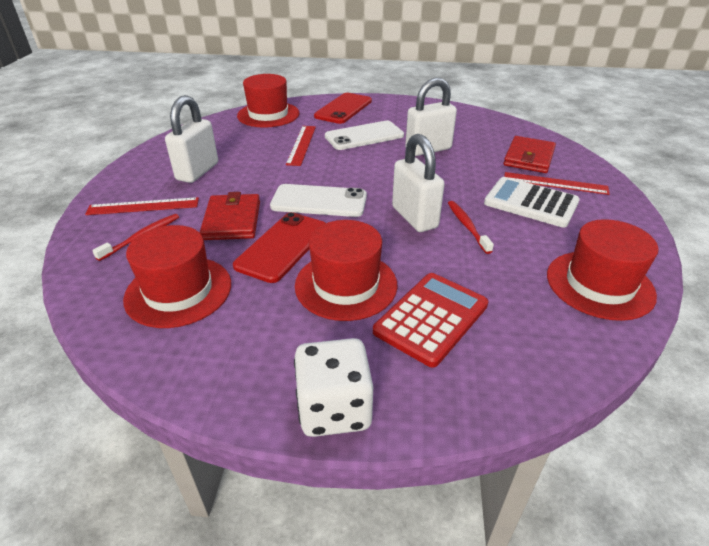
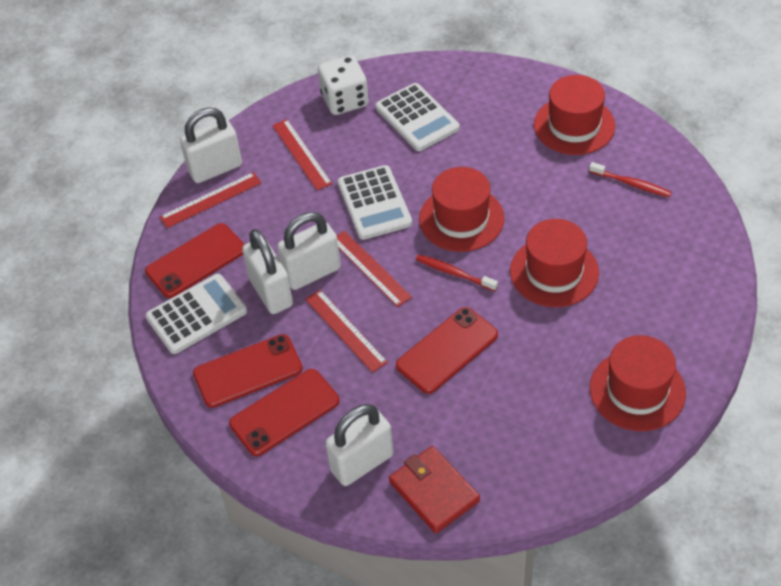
red calculator: [373,273,489,367] = 1 -> none = 0
red phone: [233,212,326,283] [314,93,372,124] = 2 -> [145,223,245,298] [193,334,303,408] [229,369,340,456] [396,307,498,394] = 4
red ruler: [85,197,199,215] [286,126,316,166] [504,172,610,195] = 3 -> [160,172,261,228] [272,119,332,190] [305,290,388,373] [337,231,412,307] = 4
red wallet: [200,192,260,240] [503,136,556,173] = 2 -> [389,446,480,533] = 1
white calculator: [484,177,580,228] = 1 -> [145,274,247,354] [338,165,412,240] [375,83,460,151] = 3
white padlock: [165,95,218,183] [392,134,445,232] [405,78,457,156] = 3 -> [180,107,242,183] [242,229,293,314] [277,212,341,290] [325,404,394,486] = 4
white phone: [270,184,367,217] [325,121,404,150] = 2 -> none = 0

